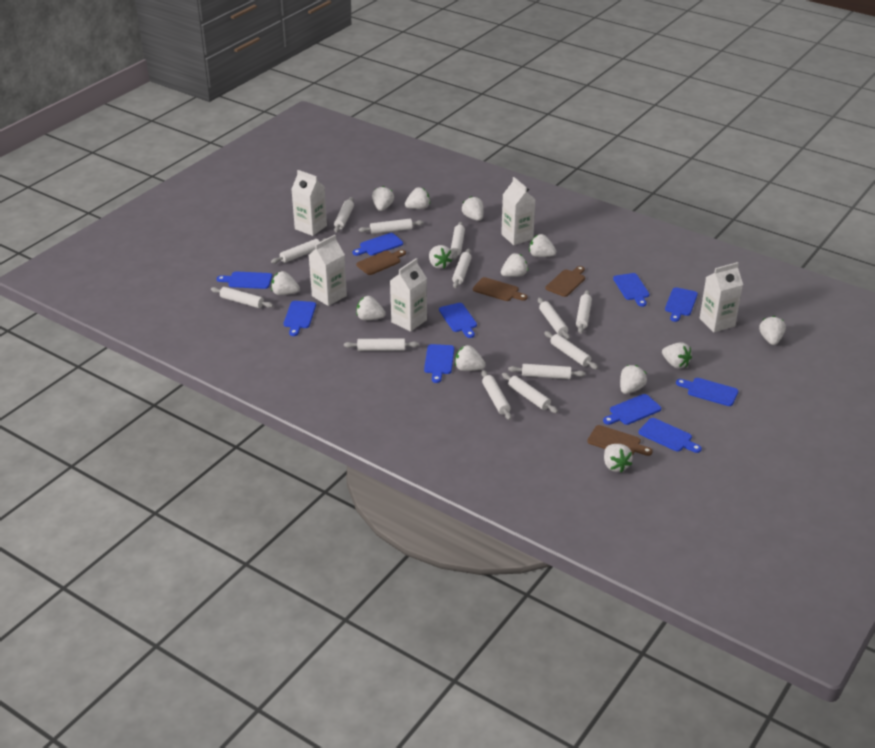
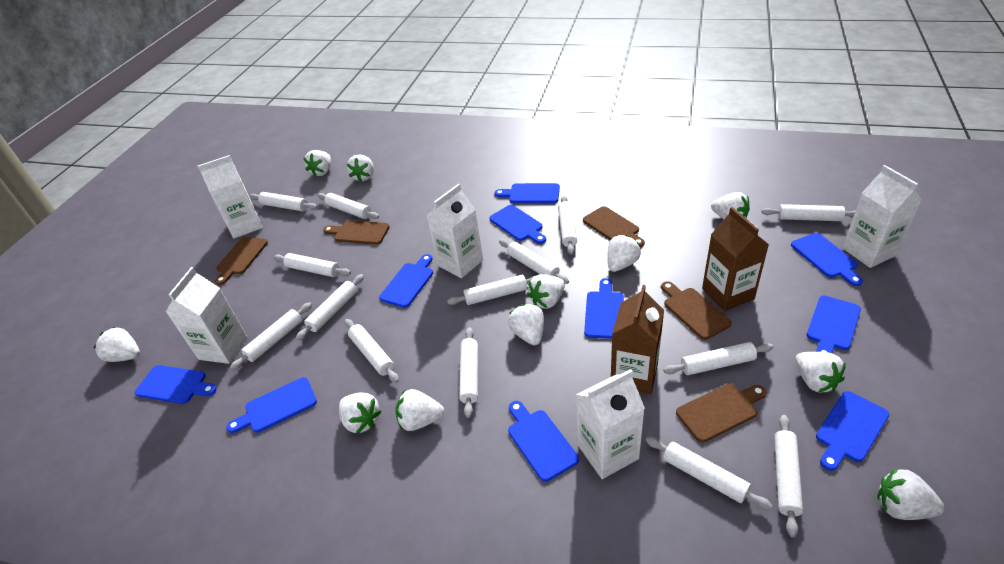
brown carton: none = 0 -> [611,285,664,394] [702,207,769,311] = 2
brown cutting board: [356,250,406,275] [473,277,528,301] [545,266,585,297] [587,425,653,456] = 4 -> [215,237,268,285] [323,220,390,245] [583,206,645,247] [661,281,732,340] [676,384,767,443] = 5
white rolling pin: [211,287,273,308] [271,238,327,264] [334,197,354,232] [344,338,419,351] [359,219,424,234] [451,222,465,260] [452,249,472,288] [481,370,512,420] [502,373,558,413] [508,364,585,379] [538,298,570,340] [544,331,598,369] [576,290,592,334] = 13 -> [230,302,312,370] [249,192,317,211] [273,253,351,277] [296,274,364,341] [317,193,379,219] [345,319,399,383] [447,275,537,305] [459,327,478,418] [499,239,569,284] [558,196,577,255] [646,437,772,510] [663,342,774,375] [761,204,855,221] [774,415,803,538] = 14
white strawberry: [271,271,300,295] [356,296,386,320] [372,186,394,211] [405,187,430,209] [429,245,452,269] [455,345,486,371] [461,196,484,221] [501,253,528,277] [529,234,556,257] [604,444,633,473] [620,365,647,394] [662,342,692,369] [759,316,786,345] = 13 -> [94,327,140,362] [304,150,331,177] [339,393,381,434] [347,155,374,182] [396,389,444,431] [508,304,544,345] [527,274,565,309] [607,235,641,272] [711,192,750,219] [796,352,846,393] [877,468,944,520] = 11

